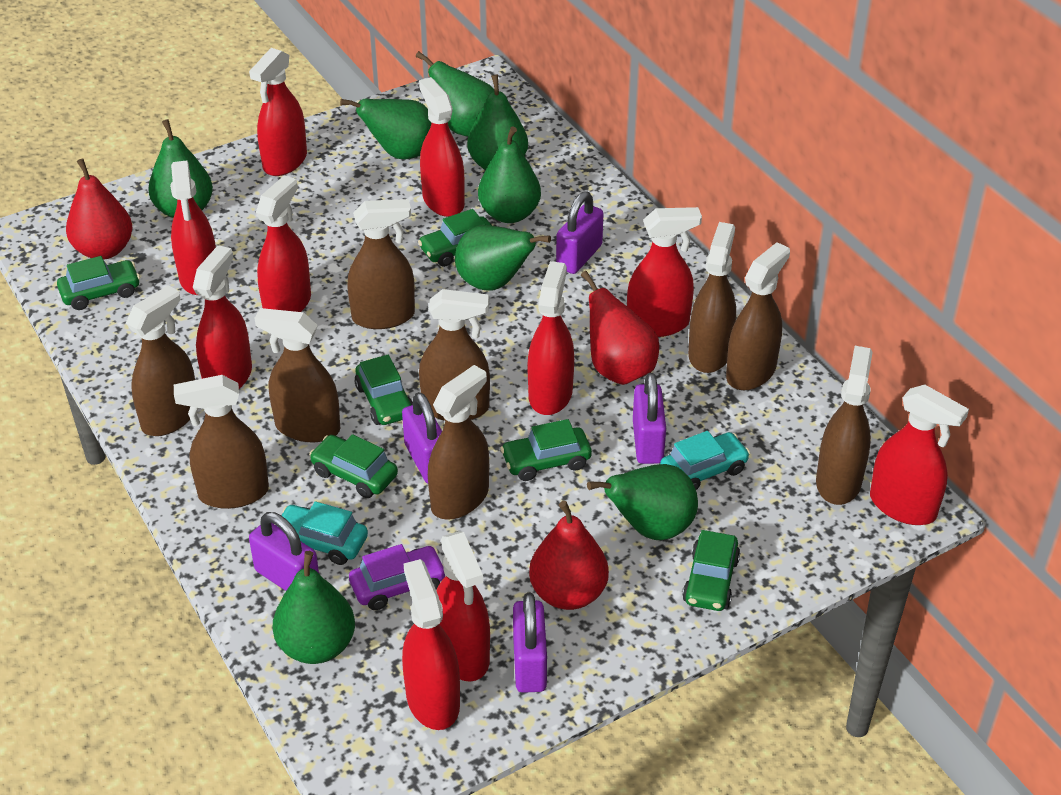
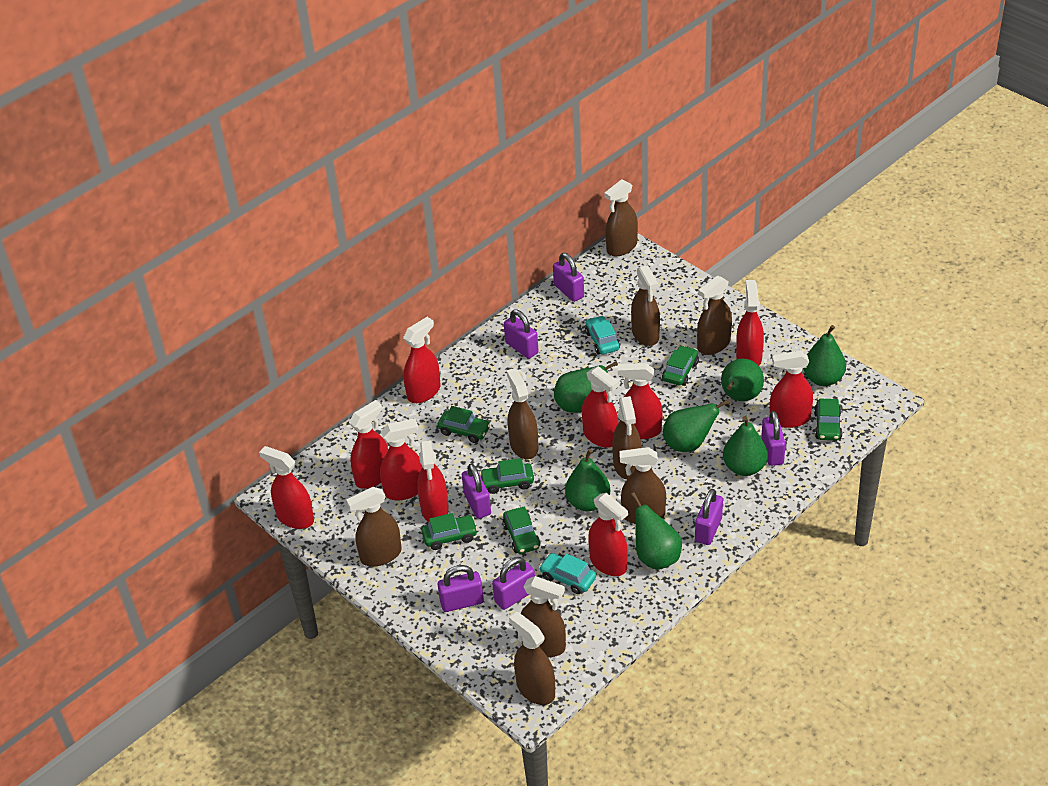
green pear: [148,119,213,218] [273,551,355,664] [340,99,432,159] [416,51,494,137] [455,225,551,291] [467,75,528,170] [478,127,541,223] [587,464,698,540] = 8 -> [554,361,618,413] [565,449,610,511] [630,493,682,570] [663,399,730,452] [721,359,764,401] [723,416,768,476] [803,325,846,386] = 7
purple car: [349,544,445,610] = 1 -> none = 0
purple padlock: [249,512,319,591] [402,392,442,484] [513,592,547,693] [556,192,604,274] [633,373,666,464] = 5 -> [437,565,484,612] [462,464,491,519] [492,557,535,610] [504,309,538,359] [553,253,584,302] [695,489,723,545] [761,411,786,466] = 7
red pear: [66,158,133,260] [529,501,609,610] [581,271,659,385] = 3 -> none = 0

